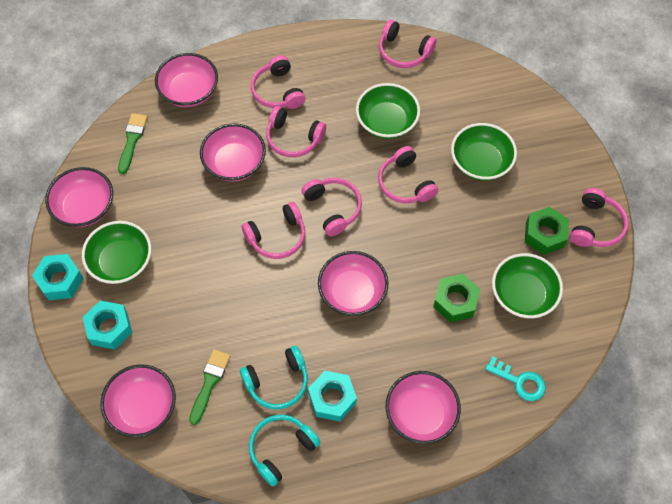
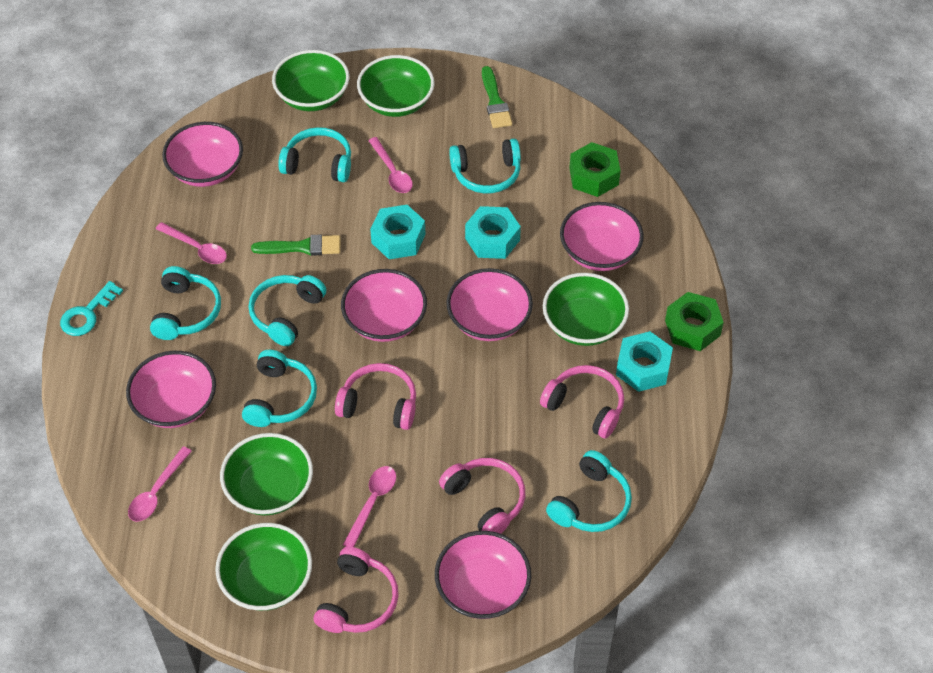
green bowl: [82,221,151,284] [356,83,420,139] [451,123,517,181] [492,253,563,318] = 4 -> [215,523,312,611] [220,433,313,516] [272,50,349,111] [357,55,434,117] [543,273,629,346] = 5
pink headphones: [242,202,305,259] [251,55,305,109] [266,106,326,157] [301,178,362,236] [378,146,438,203] [379,19,436,68] [570,188,629,247] = 7 -> [314,547,399,633] [335,363,416,430] [439,458,525,534] [540,365,624,438] = 4
pink spoon: none = 0 -> [128,446,192,522] [156,222,227,264] [343,466,396,547] [368,137,413,193] = 4
turquoise headphones: [240,346,308,409] [249,414,321,486] = 2 -> [150,266,221,340] [242,350,317,427] [249,275,326,346] [278,127,351,182] [449,139,521,194] [546,450,632,532] = 6

